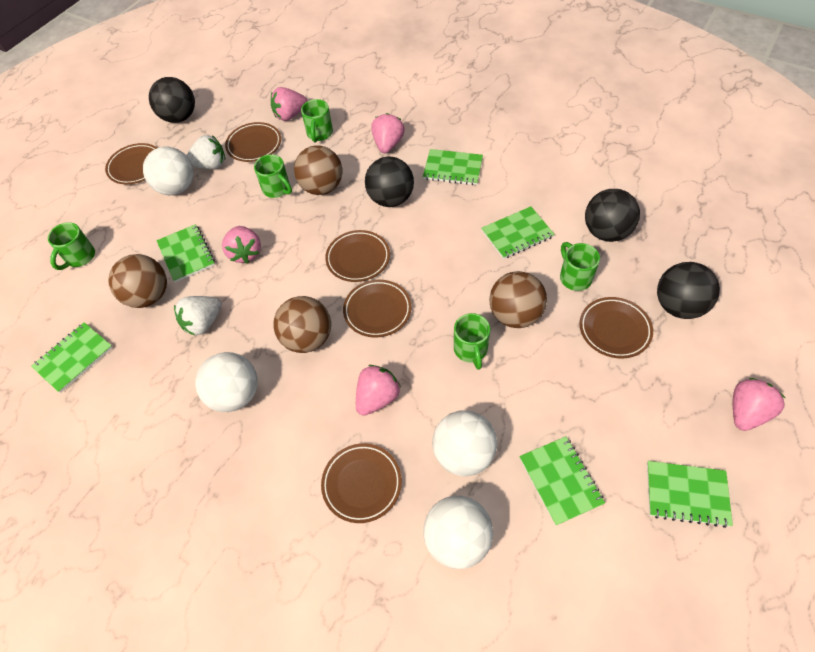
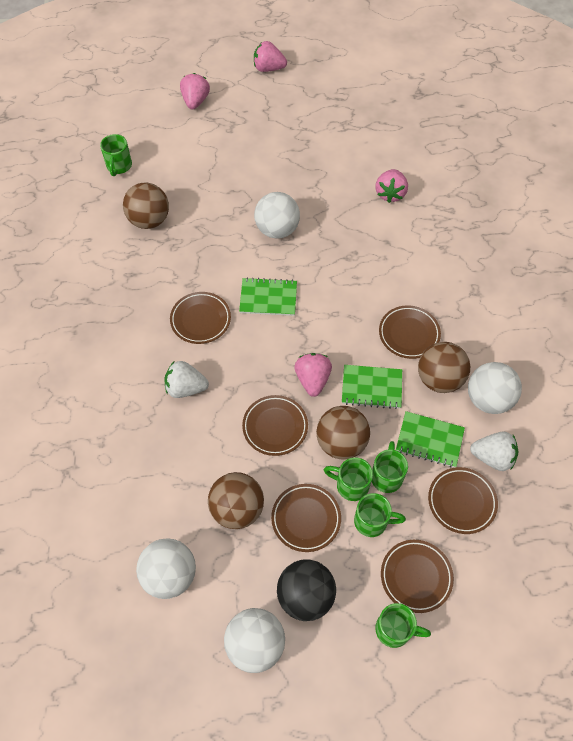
black ball: [149,77,195,123] [365,156,414,207] [585,189,640,242] [657,262,720,319] = 4 -> [277,559,336,621] = 1
green notebook: [31,322,113,393] [156,224,215,282] [423,149,483,185] [481,206,555,259] [519,437,605,526] [647,461,733,528] = 6 -> [239,277,297,316] [342,365,402,409] [396,411,465,468] = 3
pink strawberry: [222,226,261,264] [271,87,307,121] [356,365,401,416] [371,113,405,153] [733,378,785,431] = 5 -> [180,73,210,110] [254,41,287,72] [294,353,332,397] [375,169,408,203] = 4

